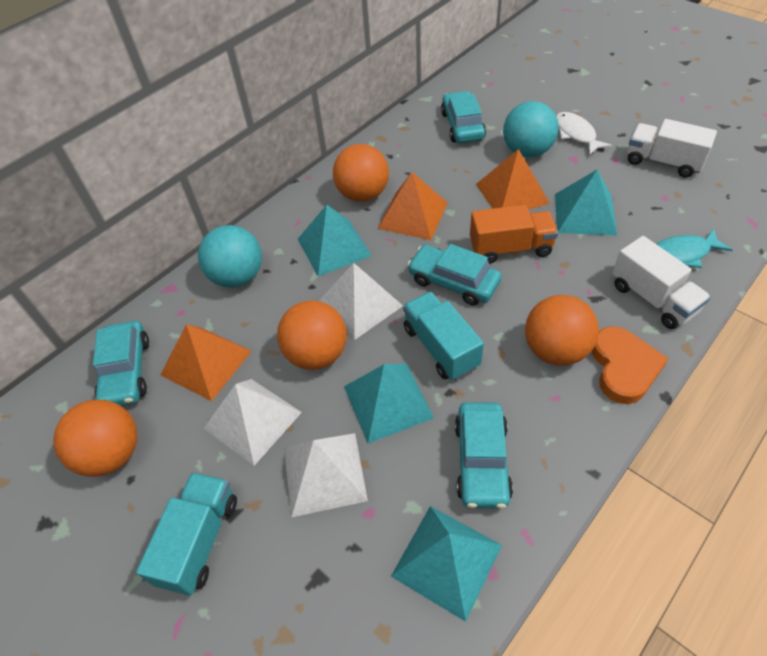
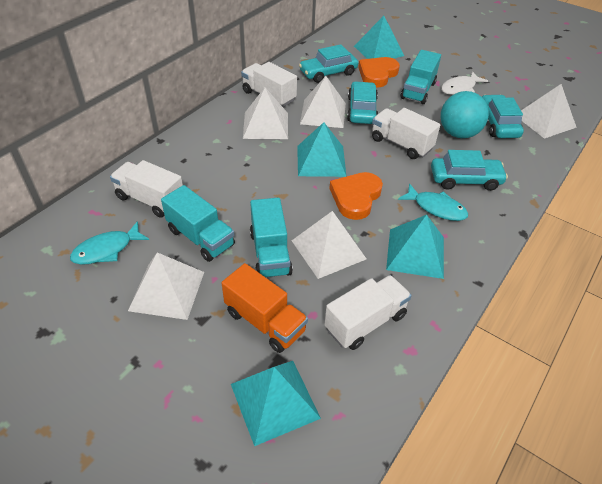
orange ball: [53,400,137,477] [277,301,347,370] [333,144,389,202] [525,295,599,366] = 4 -> none = 0
orange heart: [591,326,669,404] = 1 -> [329,172,383,220] [358,57,400,88] = 2
orange pyramid: [160,324,252,401] [378,172,448,240] [476,149,550,210] = 3 -> none = 0
turquoise ball: [198,225,262,288] [503,101,559,158] = 2 -> [441,91,489,138] = 1
turquoise fish: [656,228,732,268] = 1 -> [70,221,149,265] [398,184,468,221] = 2
turquoise truck: [136,472,237,596] [403,292,484,381] = 2 -> [161,185,235,262] [250,198,293,277] [401,50,441,104] = 3
white pyramid: [203,379,302,466] [284,433,368,517] [319,263,403,340] = 3 -> [128,252,204,320] [243,87,288,139] [292,211,366,279] [300,76,346,128] [521,84,577,139] = 5
white truck: [612,236,711,329] [627,119,717,178] = 2 -> [110,160,183,218] [241,62,297,107] [324,275,412,350] [372,108,440,159] = 4

